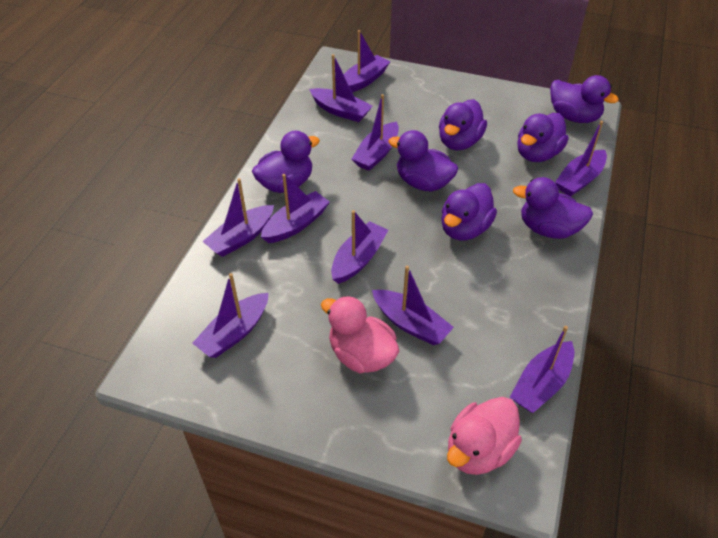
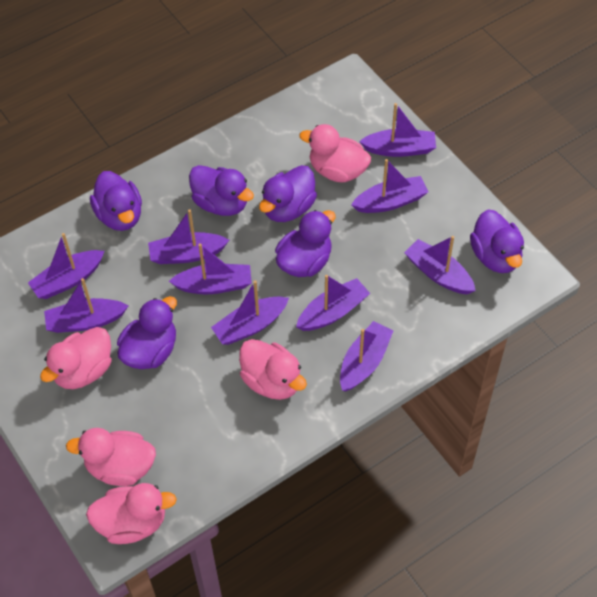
pink duck: [321,296,400,373] [447,397,522,475] = 2 -> [40,327,112,389] [66,428,156,486] [86,483,177,544] [239,339,307,400] [299,124,371,182] = 5
purple duck: [252,131,320,193] [388,130,458,192] [439,99,487,150] [441,183,497,241] [513,177,593,239] [517,113,569,162] [550,75,619,123] = 7 -> [90,171,142,231] [117,296,177,369] [189,165,254,216] [259,165,317,222] [275,210,336,277] [470,210,524,273] = 6

